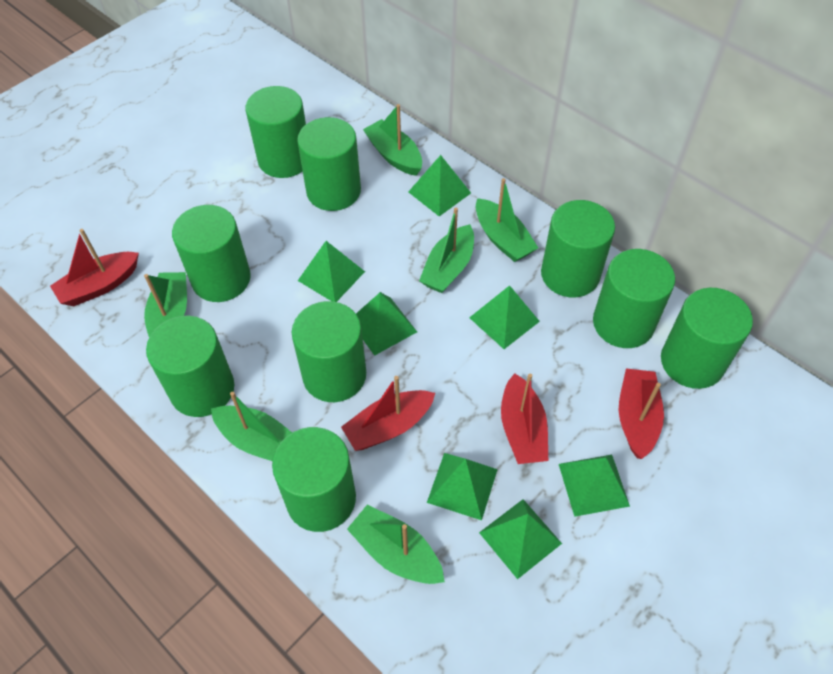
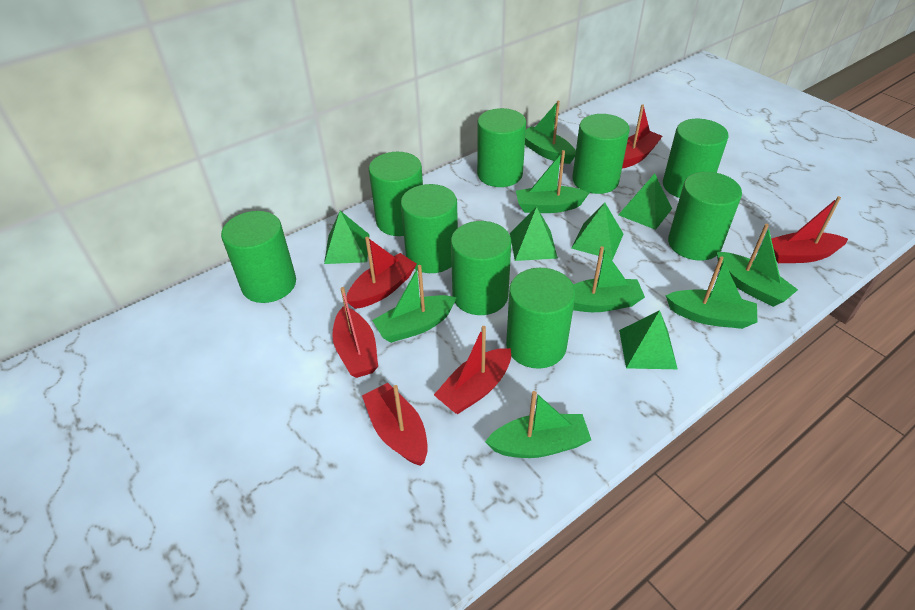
green boat: [144,272,187,337] [211,392,292,461] [347,504,445,584] [363,104,422,176] [419,208,474,293] [476,178,538,262] = 6 -> [372,265,457,343] [485,391,591,458] [516,150,589,213] [525,101,576,164] [573,246,645,312] [665,256,758,329] [717,224,798,307] = 7
green pyramid: [298,241,365,302] [356,292,417,356] [408,155,471,216] [427,453,498,520] [469,285,540,349] [479,499,562,579] [559,455,630,517] = 7 -> [324,211,370,264] [510,207,558,261] [571,202,623,260] [618,173,672,230] [619,310,677,369] = 5
red boat: [50,229,139,306] [341,376,435,451] [501,373,548,464] [619,368,664,459] = 4 -> [332,287,378,378] [347,236,417,309] [362,383,428,466] [434,326,511,414] [622,104,663,169] [771,196,848,263] = 6

